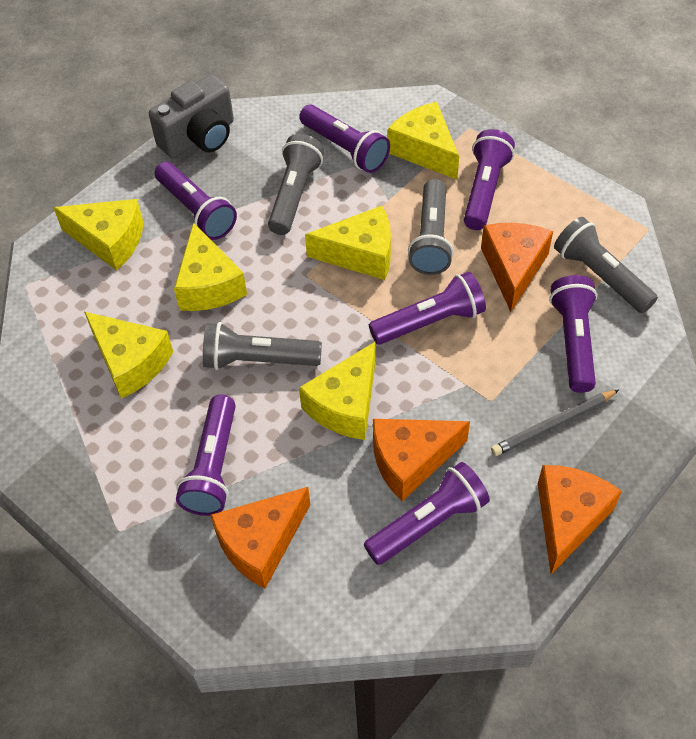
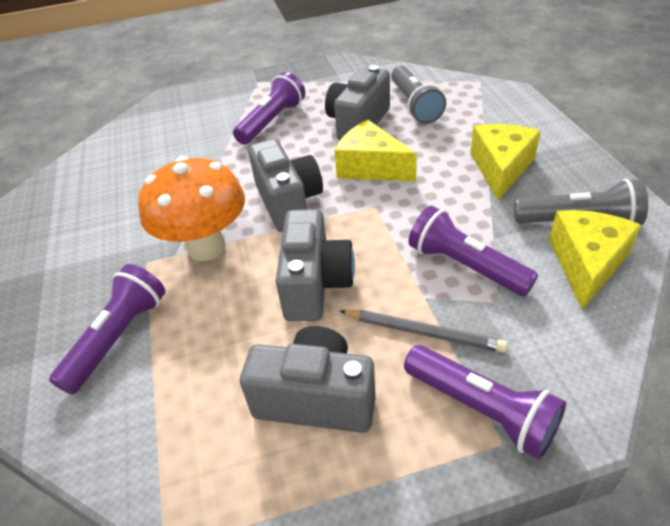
grey camera: [149,74,234,158] = 1 -> [240,326,376,433] [248,139,323,232] [275,209,355,321] [325,65,390,140] = 4
grey flashlight: [203,322,322,370] [268,134,324,235] [408,179,454,275] [554,217,658,313] = 4 -> [391,66,446,124] [514,179,648,225] = 2
orange cheese: [210,487,310,589] [373,419,470,501] [481,223,553,312] [538,465,622,574] = 4 -> none = 0
orange mushroom: none = 0 -> [138,156,245,261] = 1
purple flashlight: [155,162,237,240] [176,395,236,516] [299,105,390,173] [364,462,490,565] [369,272,486,345] [464,129,515,230] [549,275,598,393] = 7 -> [49,264,165,395] [233,72,305,144] [404,345,566,460] [409,206,538,296] = 4
yellow cheese: [53,199,143,270] [84,312,173,399] [174,222,247,311] [299,342,376,440] [305,206,391,280] [387,102,459,180] = 6 -> [335,120,417,181] [470,124,541,200] [549,210,642,310] = 3

